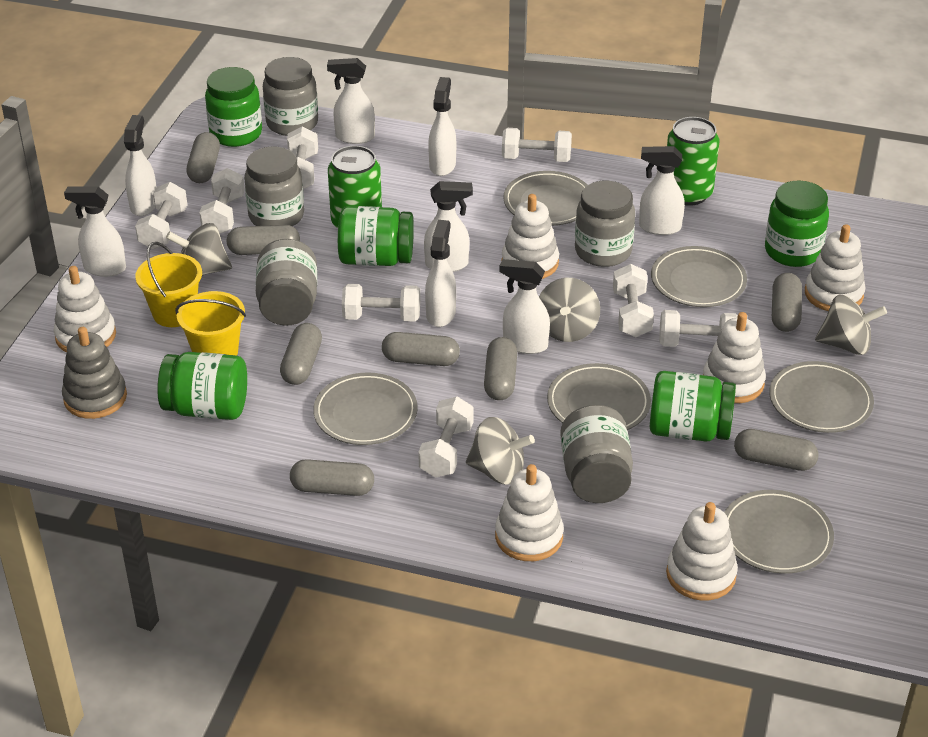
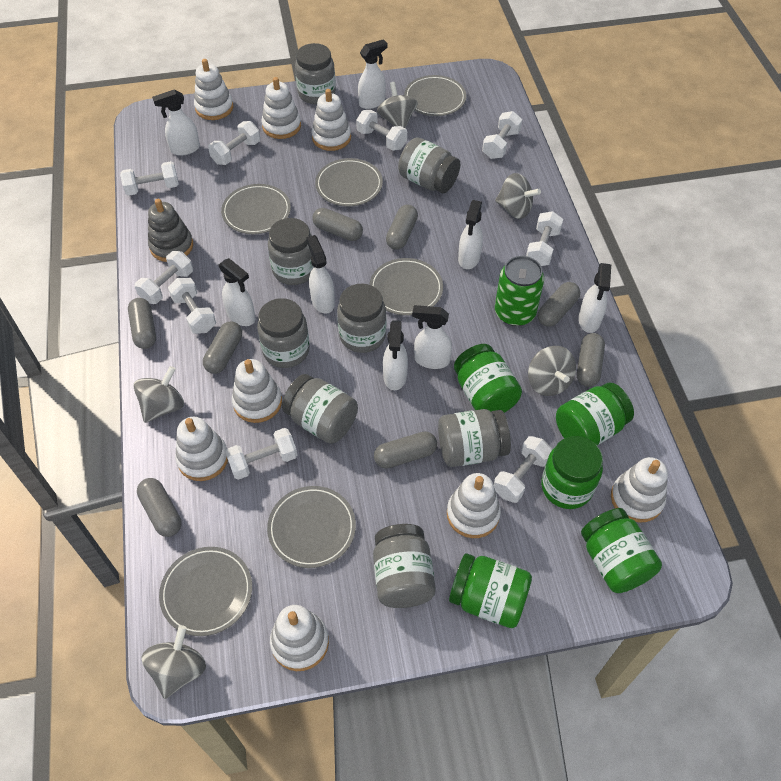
green can: [328,146,382,228] [667,117,719,206] = 2 -> [495,256,544,326] = 1
grey jar: [244,147,304,226] [256,239,317,325] [263,57,318,136] [560,405,633,503] [575,181,635,267] = 5 -> [257,298,310,368] [268,218,314,285] [282,374,358,444] [295,43,336,104] [337,284,386,353] [373,524,436,608] [398,137,460,193] [438,409,511,467] = 8
grey spinning top: [166,223,232,276] [466,417,535,485] [539,278,600,342] [815,295,887,355] = 4 -> [134,366,184,423] [141,625,206,699] [377,82,418,128] [495,173,541,219] [528,346,576,396] = 5
white dumbbell: [135,182,187,249] [199,168,245,234] [287,127,318,189] [342,284,420,321] [418,396,474,478] [502,128,572,162] [613,264,654,337] [659,310,738,347] = 8 -> [120,161,179,196] [135,251,193,304] [168,278,216,334] [208,121,260,165] [225,428,297,480] [356,110,407,151] [482,111,522,159] [494,436,553,503] [526,211,563,266] = 9
white stacking toy: [53,266,116,352] [495,464,564,561] [501,194,559,279] [666,502,738,601] [703,312,766,403] [805,224,865,311] = 6 -> [175,417,228,481] [194,59,233,120] [232,359,282,423] [261,77,301,139] [270,605,329,671] [312,89,351,151] [447,473,501,538] [611,457,668,522] = 8
yellow bucket: [135,242,202,327] [175,291,246,355] = 2 -> none = 0

